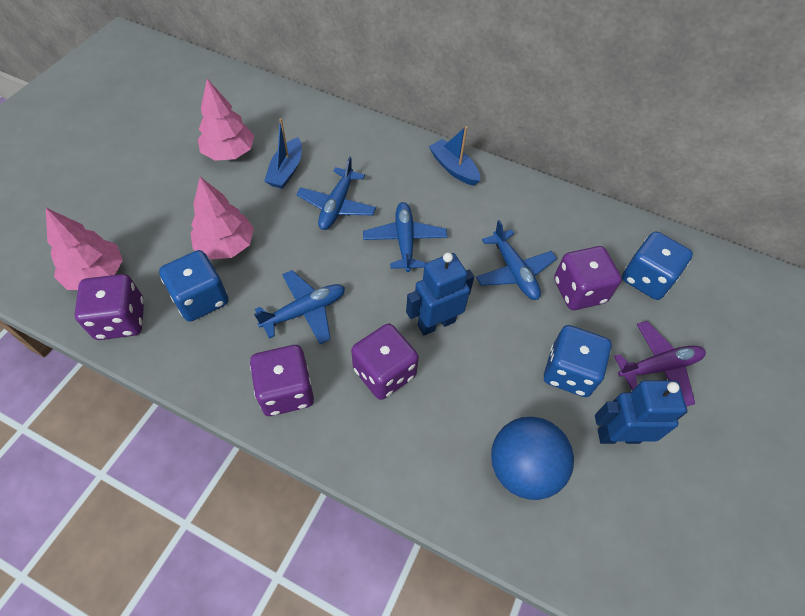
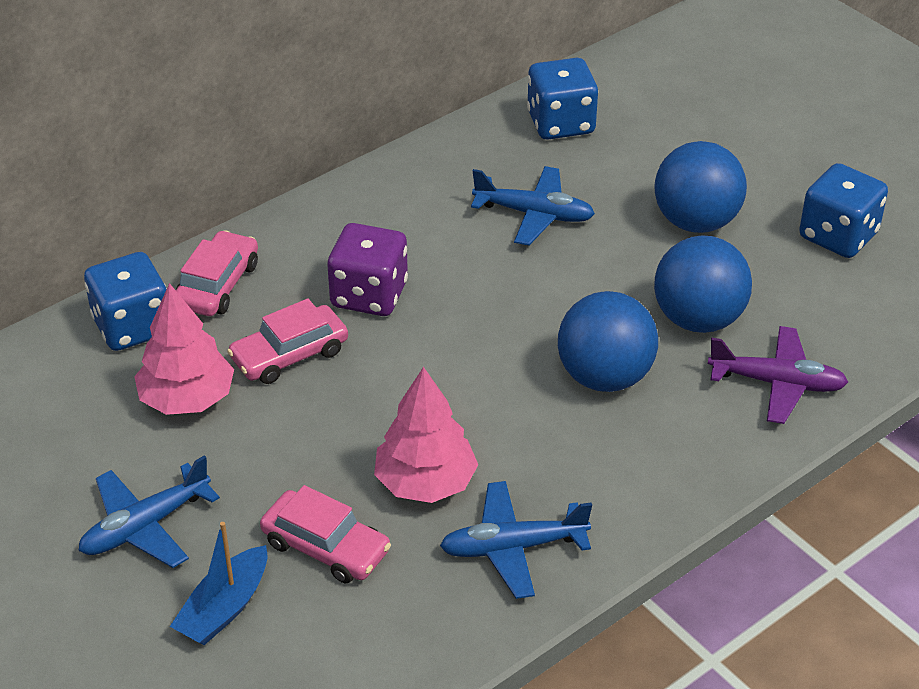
blue ball: [491,417,574,500] = 1 -> [558,291,658,392] [654,141,747,233] [654,235,752,333] = 3
blue boat: [264,118,302,189] [429,126,480,186] = 2 -> [170,522,267,645] = 1
blue plane: [254,270,345,344] [296,156,376,230] [363,202,447,272] [476,220,557,300] = 4 -> [78,455,220,568] [440,481,592,599] [471,166,595,245] = 3
blue robot: [406,252,474,335] [595,380,688,444] = 2 -> none = 0
pink car: none = 0 -> [176,230,258,316] [227,298,348,384] [260,485,391,583] = 3
pink tree: [46,208,123,290] [190,177,254,259] [198,79,254,161] = 3 -> [134,283,234,415] [374,367,478,503] = 2
purple dice: [74,274,144,340] [250,345,314,416] [351,323,419,400] [554,246,622,310] = 4 -> [327,223,408,316] = 1

